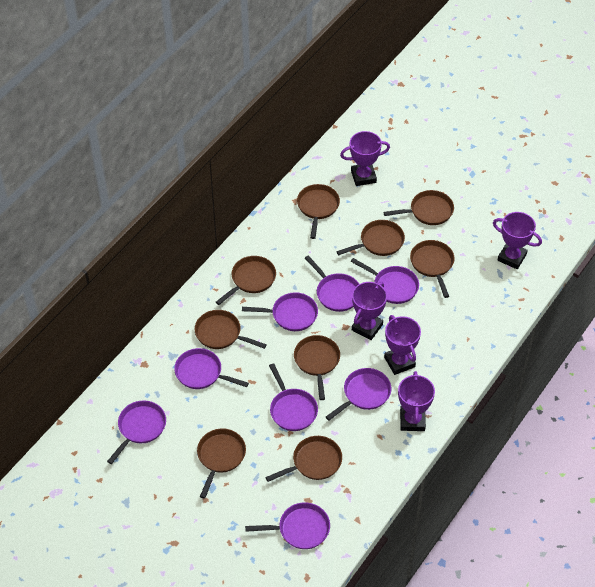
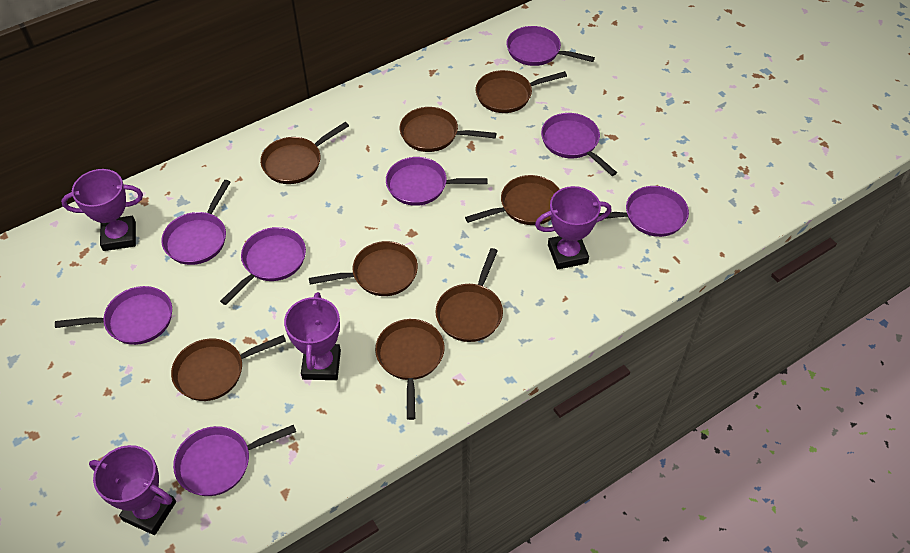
brown pan: [195,310,267,349] [197,429,246,499] [216,256,276,305] [265,436,342,482] [294,335,340,400] [297,184,340,239] [336,220,405,256] [383,190,454,225] [410,240,454,298] = 9 -> [171,335,286,401] [260,122,349,184] [309,241,418,296] [375,319,445,420] [400,107,496,152] [435,248,503,342] [465,175,560,225] [475,70,567,113] = 8
purple trophy: [340,131,390,186] [352,282,387,340] [384,315,421,375] [398,371,435,431] [493,212,542,269] = 5 -> [61,169,143,251] [89,445,176,535] [284,292,341,380] [535,186,611,269] = 4

